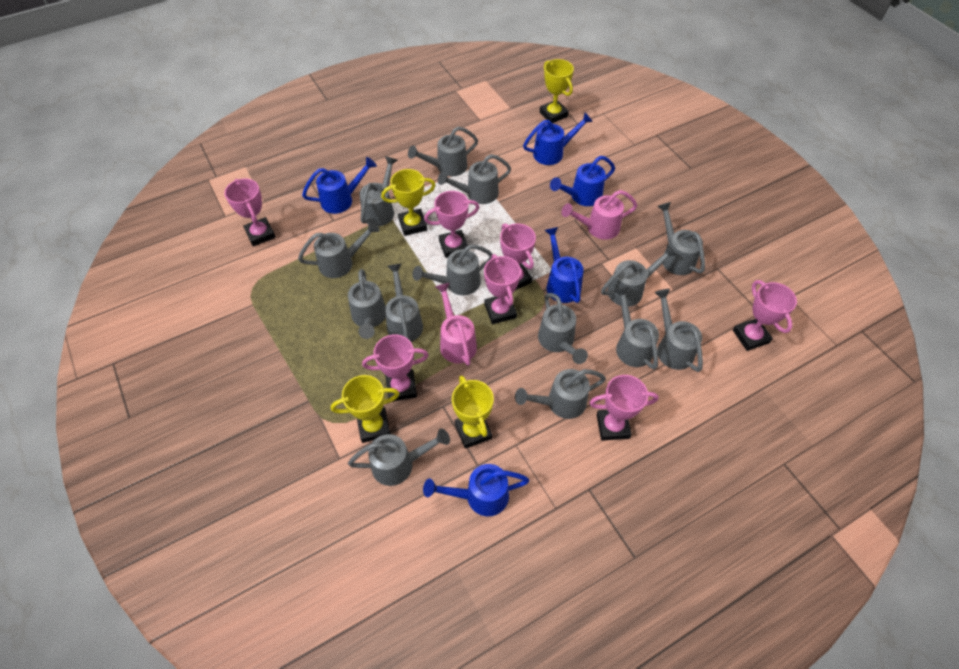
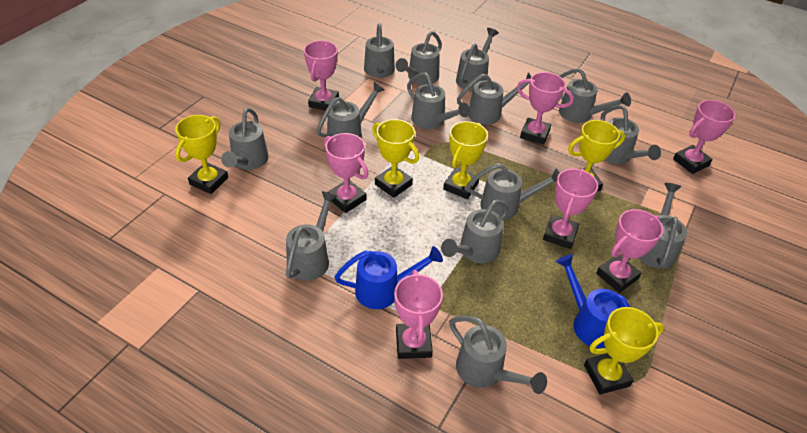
blue watering can: [302,157,377,214] [423,464,530,516] [523,113,593,165] [545,227,583,303] [550,156,615,206] = 5 -> [334,246,443,309] [556,254,630,348] = 2
pink watering can: [435,283,477,366] [561,190,638,240] = 2 -> none = 0
yellow trophy: [331,375,399,443] [381,169,436,236] [452,375,494,449] [540,59,574,123] = 4 -> [175,115,228,194] [372,119,419,198] [443,121,488,199] [568,120,625,191] [584,307,664,395] = 5

